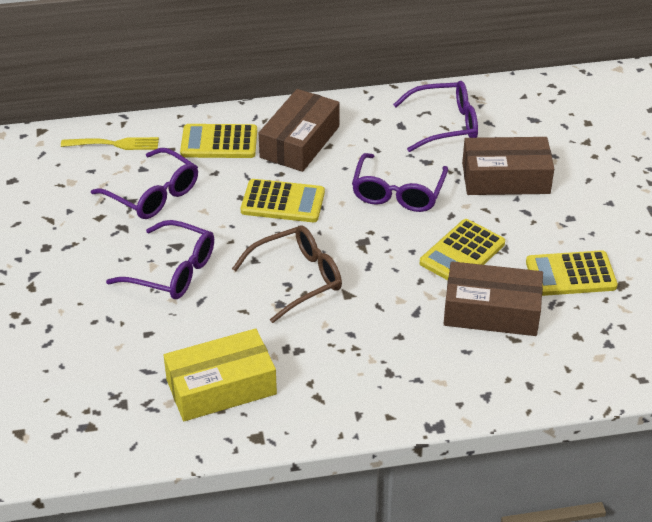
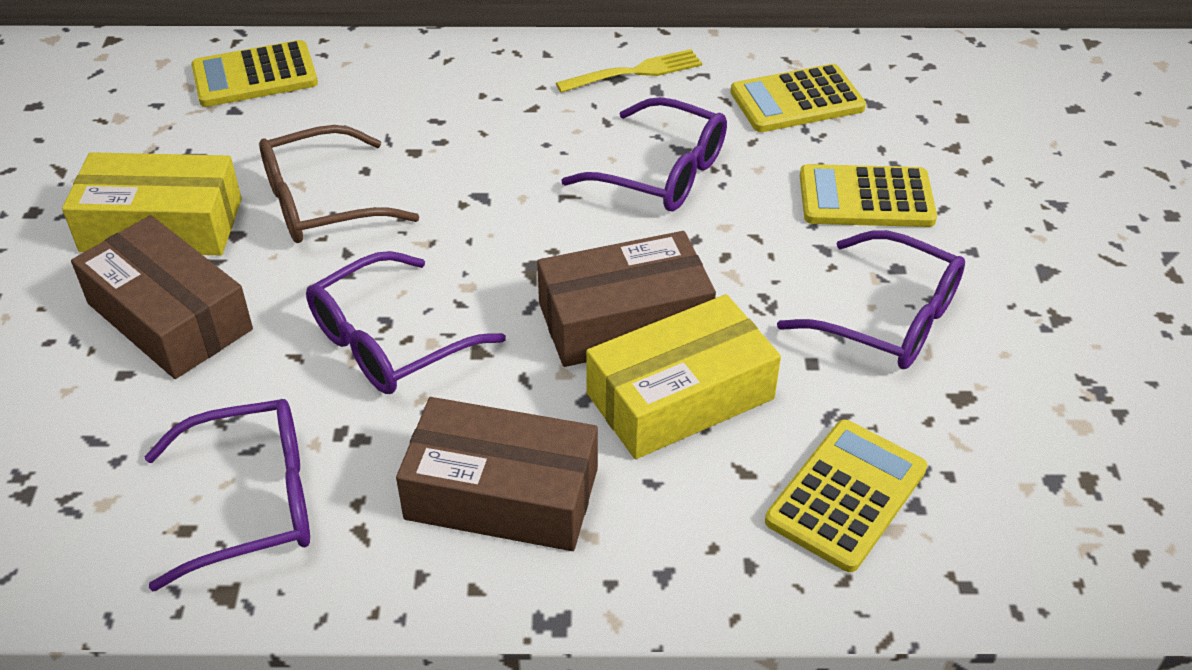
yellow box: [164,329,277,421] = 1 -> [62,152,242,255] [586,294,781,459] = 2

